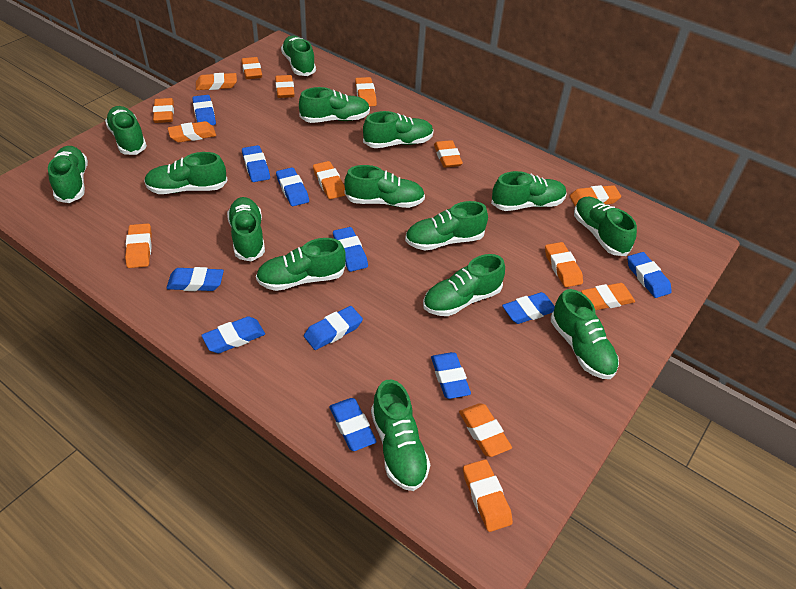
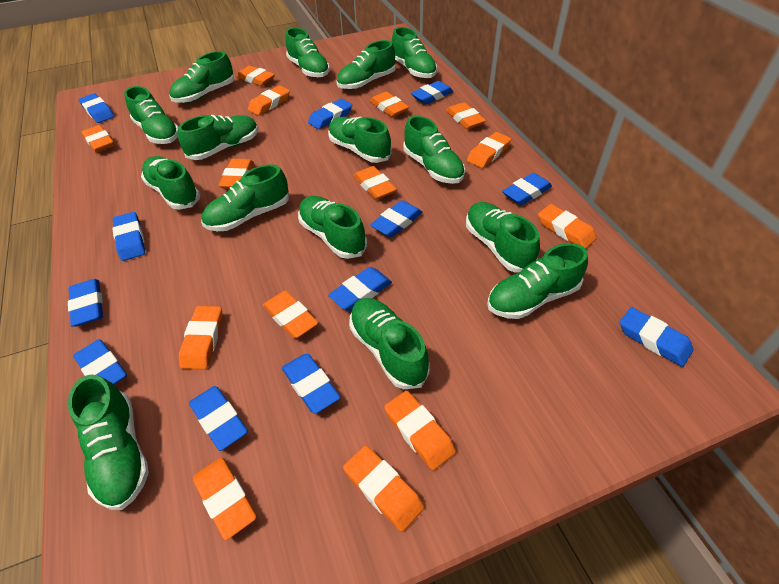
blue eraser: [167,267,224,291] [192,95,216,125] [201,316,265,353] [242,145,270,182] [276,167,309,206] [304,306,363,350] [329,398,377,451] [333,227,368,272] [431,352,471,399] [502,292,555,324] [627,252,672,298] = 11 -> [68,279,103,327] [73,339,127,385] [79,93,114,123] [112,212,145,261] [189,386,248,451] [282,354,340,414] [308,99,352,129] [328,267,392,311] [370,200,422,237] [411,81,453,104] [502,173,552,205] [620,307,693,367] = 12

